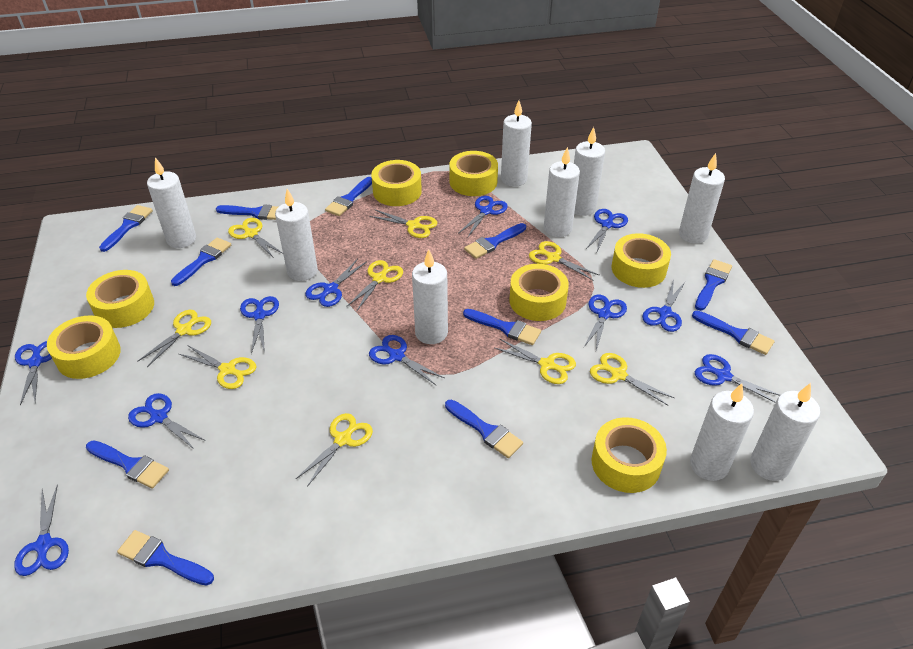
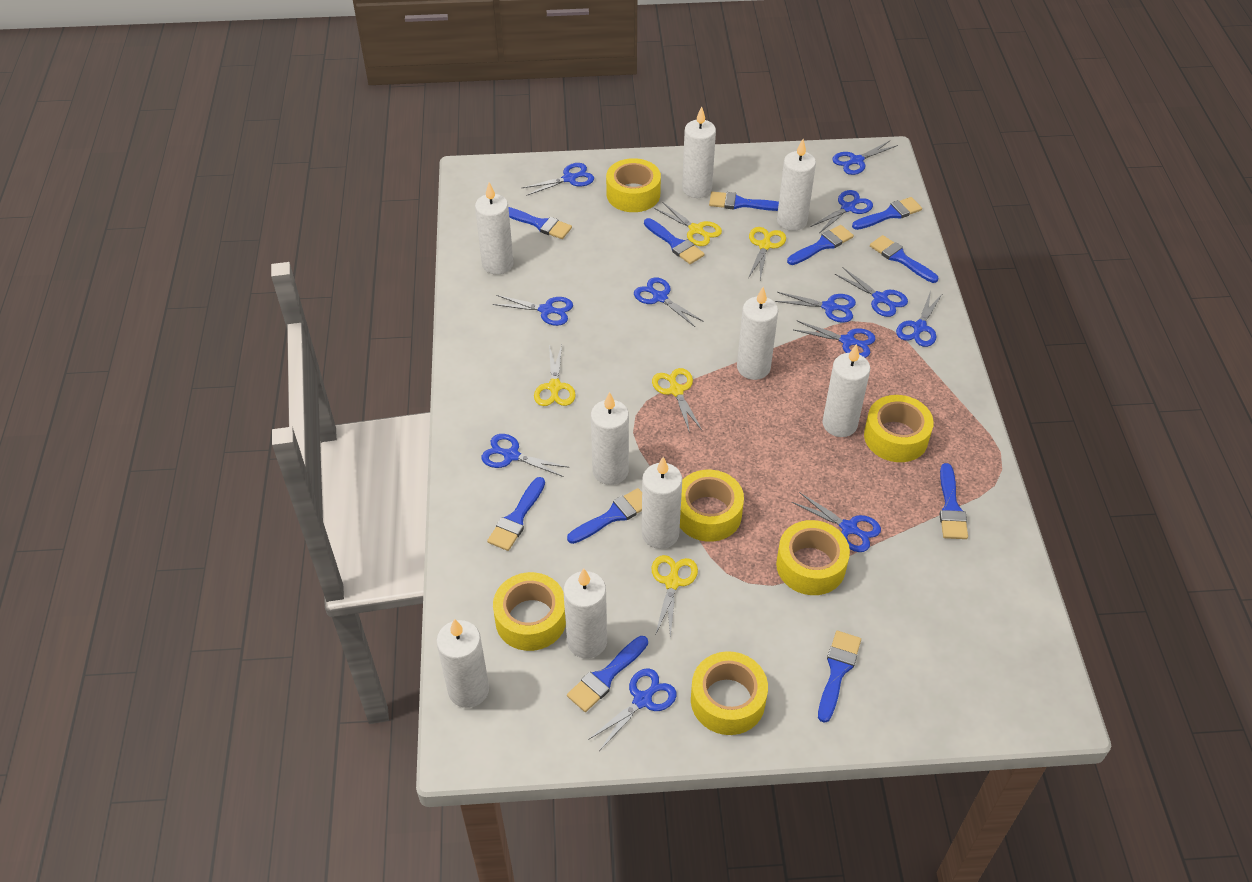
blue scissors: [14,484,69,576] [15,341,52,405] [128,393,206,450] [240,296,279,354] [305,258,367,307] [369,335,444,385] [459,196,508,237] [584,295,627,350] [586,209,628,251] [642,279,685,332] [695,354,780,403] = 11 -> [481,434,569,477] [493,295,573,326] [522,163,594,196] [588,668,677,751] [634,277,704,327] [775,292,856,323] [792,492,881,552] [794,321,875,358] [810,190,873,233] [832,140,898,175] [835,268,908,317] [896,291,943,347] = 12
yellow scissors: [137,310,211,367] [179,345,257,389] [228,218,283,258] [296,413,373,487] [346,260,403,312] [369,209,437,238] [495,339,576,384] [529,241,599,281] [590,353,674,405] = 9 -> [534,344,576,406] [652,368,702,433] [652,555,698,638] [656,202,722,246] [748,227,786,280] = 5
yellow tape: [47,315,121,379] [86,270,154,328] [371,160,422,206] [449,151,498,196] [509,264,569,321] [592,417,667,493] [612,233,671,288] = 7 -> [493,572,566,651] [606,158,661,212] [680,470,744,542] [691,651,768,735] [776,520,850,595] [864,395,934,462] = 6

